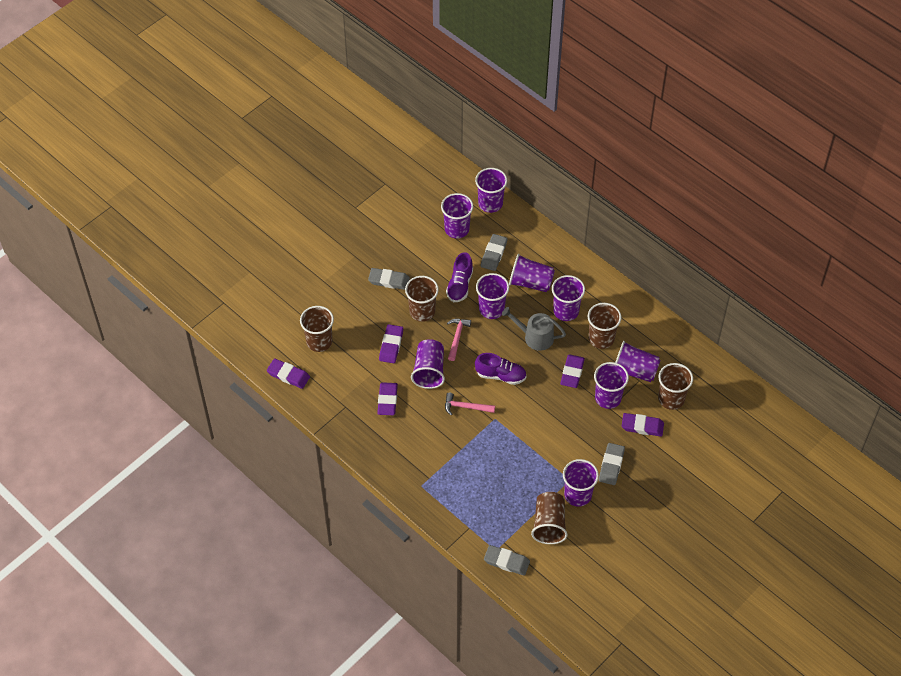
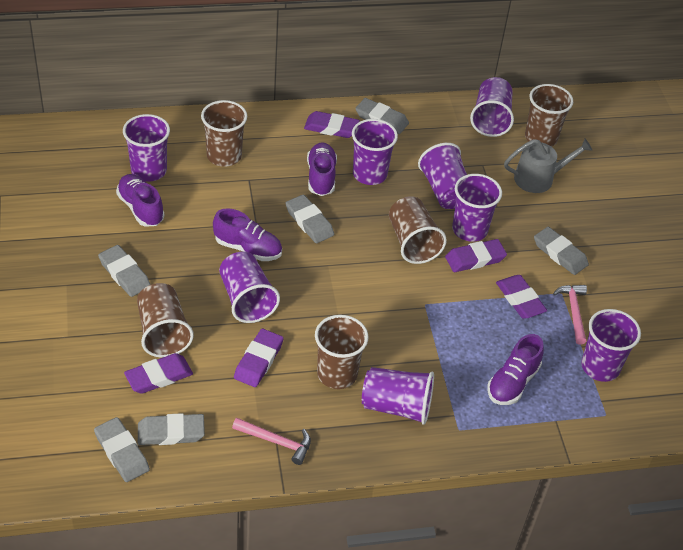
grey eraser: [368,268,410,290] [481,234,508,271] [484,545,530,576] [599,443,625,485] = 4 -> [94,417,150,482] [98,245,151,297] [138,413,205,445] [286,195,334,243] [355,98,409,134] [534,227,589,275] = 6
purple cup: [411,339,445,389] [441,193,473,239] [475,168,507,213] [476,273,509,319] [509,254,555,292] [552,275,585,321] [563,459,599,507] [594,362,629,409] [615,341,661,382] = 9 -> [123,114,170,182] [219,251,280,323] [352,119,398,185] [362,367,434,425] [418,143,467,209] [452,174,502,242] [470,77,514,137] [581,309,641,382] = 8
purple shoe: [446,252,473,302] [475,353,526,385] = 2 -> [116,174,164,227] [213,208,282,261] [307,142,337,196] [487,334,544,405] = 4

